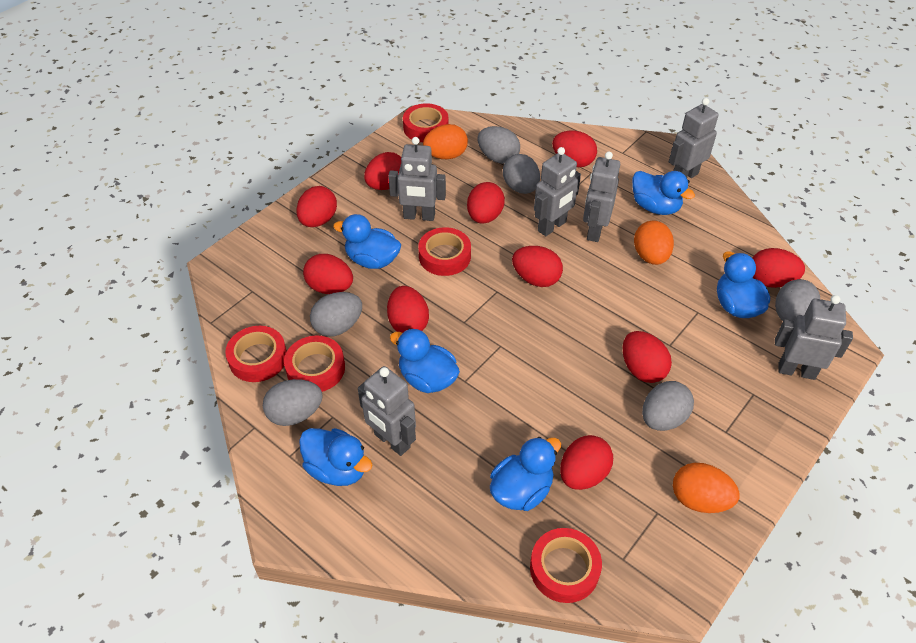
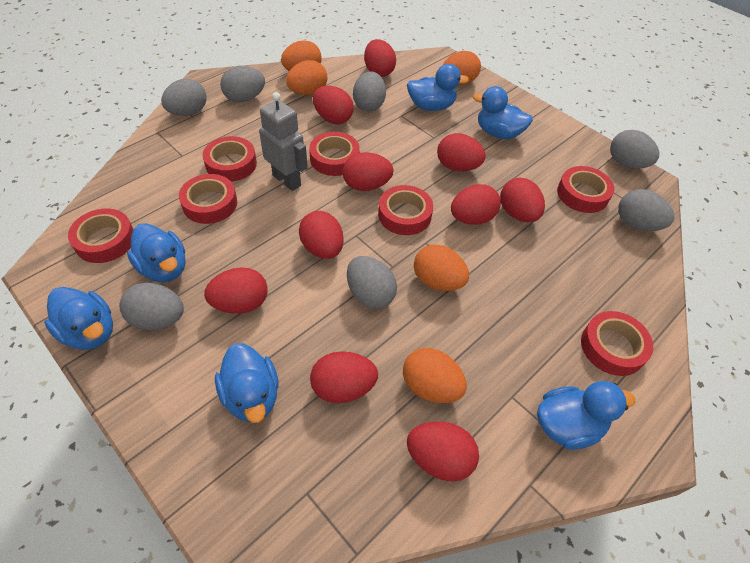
grey egg: [263,379,323,426] [310,292,362,337] [478,126,520,164] [503,154,540,194] [642,381,694,431] [775,279,820,321] = 6 -> [119,283,184,330] [161,79,207,116] [220,66,265,102] [347,256,397,309] [353,71,386,112] [610,130,659,169] [618,189,674,231] = 7
grey robot: [358,366,416,456] [388,137,446,221] [534,147,581,236] [583,152,620,242] [669,98,719,178] [775,295,853,380] = 6 -> [259,92,308,191] = 1
orange egg: [423,124,468,159] [634,220,674,265] [673,463,740,513] = 3 -> [281,40,322,71] [286,60,327,95] [403,348,467,403] [414,245,469,291] [443,51,481,85] = 5
red tape: [225,326,287,382] [284,336,345,392] [403,103,448,142] [418,227,471,276] [530,528,602,603] = 5 -> [68,208,133,263] [179,174,237,224] [203,136,257,182] [309,132,360,176] [378,185,433,235] [557,166,614,213] [581,311,653,376] = 7

